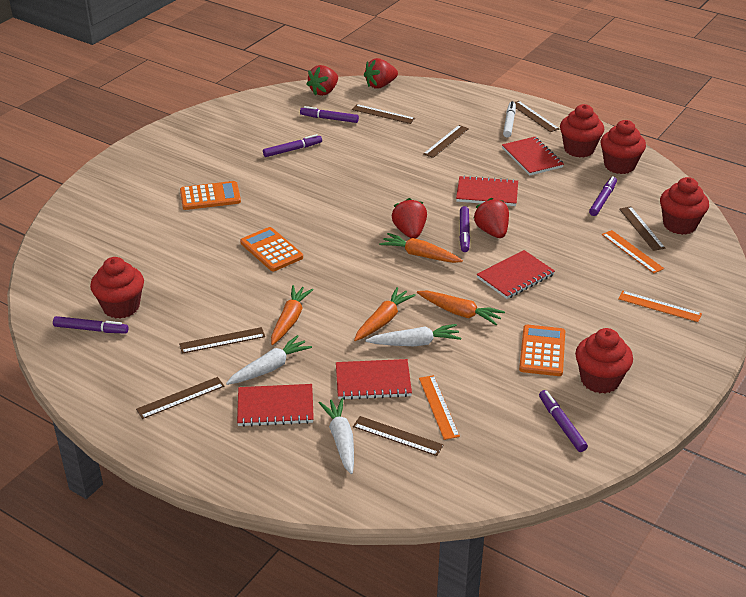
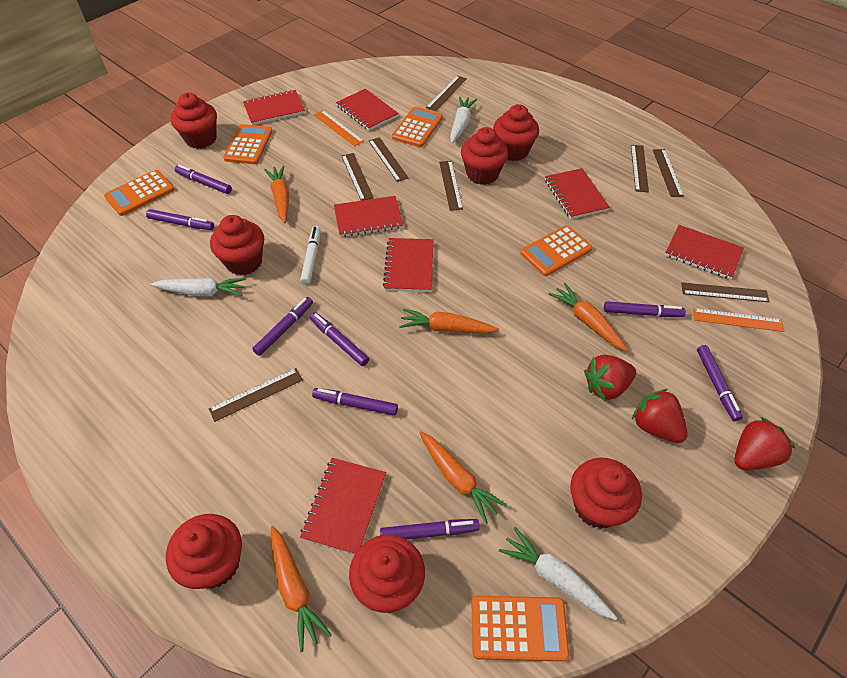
brown ruler: [136,377,224,419] [179,327,265,354] [352,104,415,124] [353,416,443,456] [423,125,469,158] [514,101,560,132] [619,207,665,251] = 7 -> [209,368,303,422] [342,153,374,201] [369,137,409,182] [426,75,467,111] [439,161,463,211] [631,145,649,192] [653,149,684,197] [681,282,770,302] = 8
orange calculator: [180,181,241,210] [240,227,303,271] [519,325,565,376] = 3 -> [104,170,175,216] [223,124,273,164] [392,107,443,147] [471,596,569,662] [521,225,593,276] = 5
orange carrot: [271,285,314,345] [354,287,416,341] [379,233,463,263] [417,291,505,326] = 4 -> [264,166,289,223] [271,526,332,652] [399,308,499,334] [419,432,507,524] [549,283,627,351] = 5
orange ruler: [419,375,460,440] [602,230,664,273] [618,291,702,322] = 3 -> [314,110,364,146] [693,308,784,332] = 2
purple marker: [53,316,128,334] [263,134,322,157] [300,106,359,123] [459,206,470,252] [539,390,588,452] [589,176,617,216] = 6 -> [146,209,214,230] [175,165,232,194] [252,297,313,356] [310,312,369,366] [312,388,398,416] [380,519,480,539] [604,301,686,317] [697,345,743,421] = 8
red cupcake: [90,257,144,319] [560,104,604,157] [575,328,633,394] [600,120,646,174] [660,177,709,235] = 5 -> [166,514,242,589] [171,93,217,149] [210,215,264,276] [349,535,425,613] [461,127,508,185] [493,104,539,161] [570,458,642,529] = 7
red notebook: [237,384,314,427] [336,359,412,400] [456,175,518,206] [477,250,555,299] [502,137,564,176] = 5 -> [243,90,305,125] [300,458,386,554] [334,196,403,237] [336,89,398,131] [383,238,434,292] [545,168,610,219] [665,225,744,280] = 7
red strawberry: [306,65,338,96] [364,58,398,89] [392,198,427,239] [473,198,509,238] = 4 -> [584,355,636,401] [632,389,688,443] [734,417,796,470] = 3

